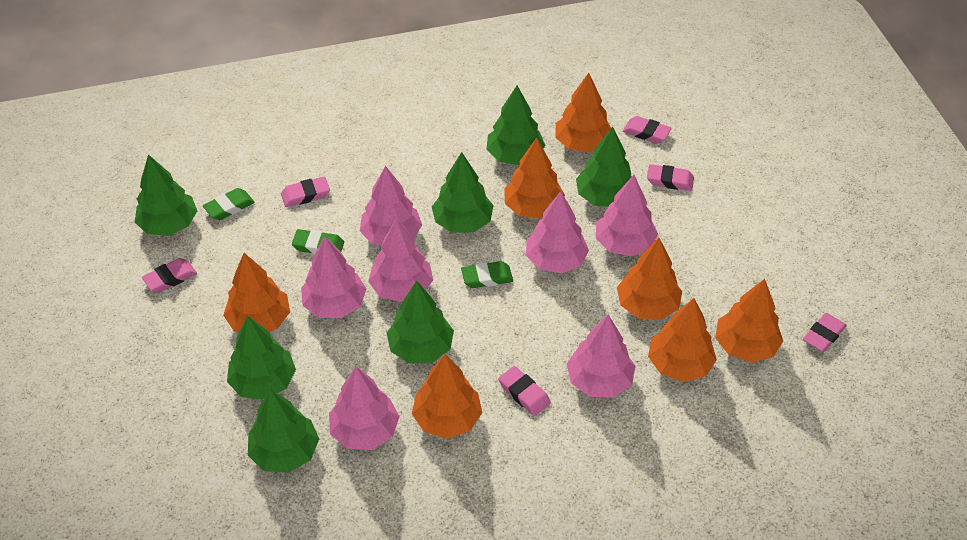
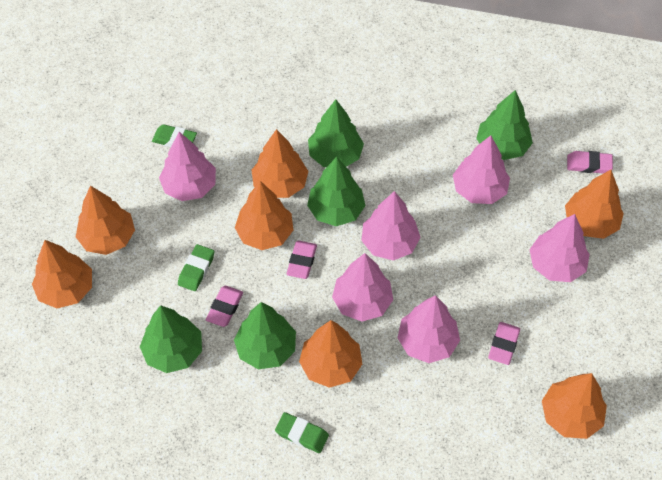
green tree: [135,154,197,236] [227,316,296,400] [248,389,319,473] [387,280,454,363] [432,152,494,233] [486,86,545,165] [576,127,632,207] = 7 -> [140,305,202,373] [234,302,296,369] [307,157,365,226] [308,99,364,167] [476,90,533,160] = 5
pink eraser: [142,258,197,293] [281,177,330,207] [498,366,551,416] [623,116,672,143] [647,164,694,191] [803,313,847,352] = 6 -> [206,286,243,327] [287,241,317,279] [488,322,520,365] [567,151,613,174] = 4
pink tree: [301,236,366,318] [329,366,400,450] [360,166,422,246] [368,219,433,302] [526,191,589,274] [567,315,635,398] [596,175,658,257] = 7 -> [159,132,216,201] [332,253,393,322] [361,191,420,260] [398,295,460,363] [453,135,510,204] [529,214,590,282] = 6

